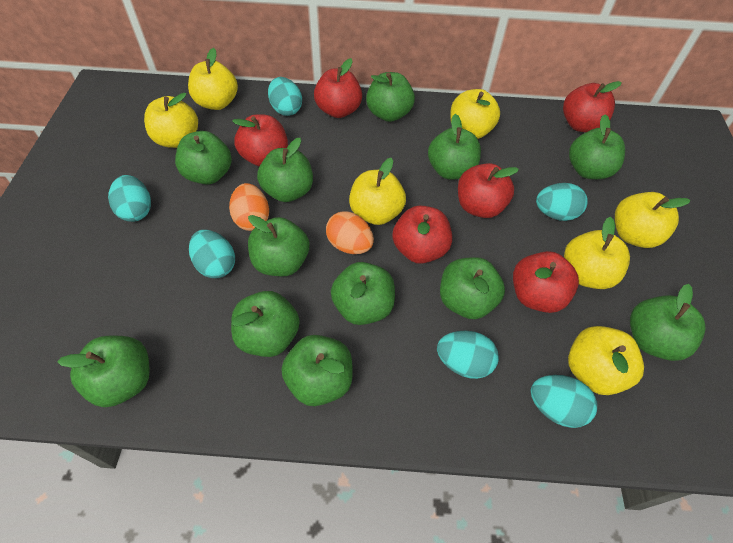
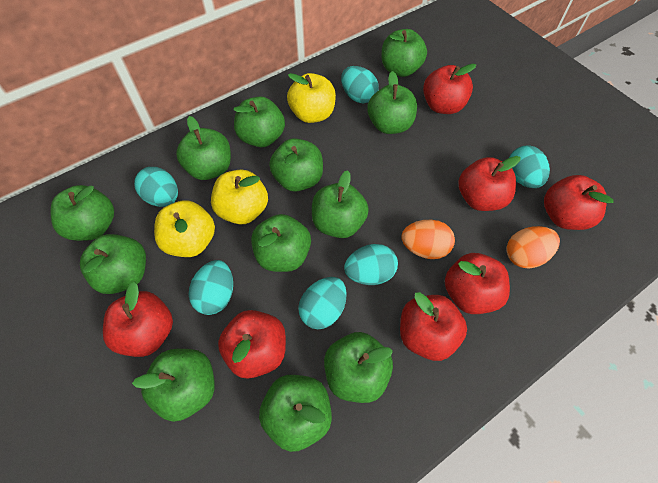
red apple: [232,114,288,167] [314,58,362,118] [392,206,452,264] [458,163,519,218] [513,251,579,313] [563,81,622,132] = 6 -> [103,282,173,357] [218,310,286,379] [400,292,467,361] [423,64,476,114] [445,253,510,314] [459,156,521,211] [544,175,614,230] = 7
yellow apple: [144,93,198,148] [188,48,238,110] [349,158,406,225] [450,89,500,139] [564,217,630,289] [568,326,644,395] [615,192,691,248] = 7 -> [154,200,215,257] [211,170,268,224] [287,73,336,123] = 3

